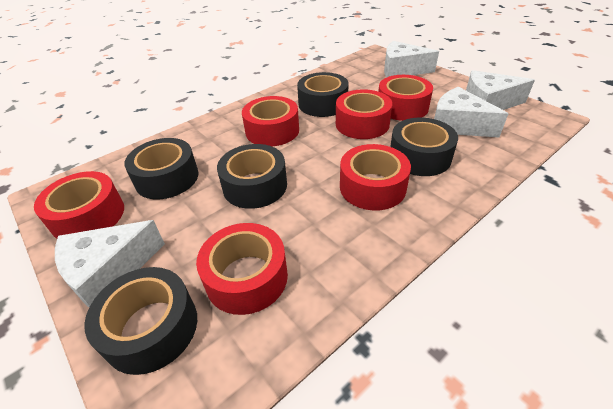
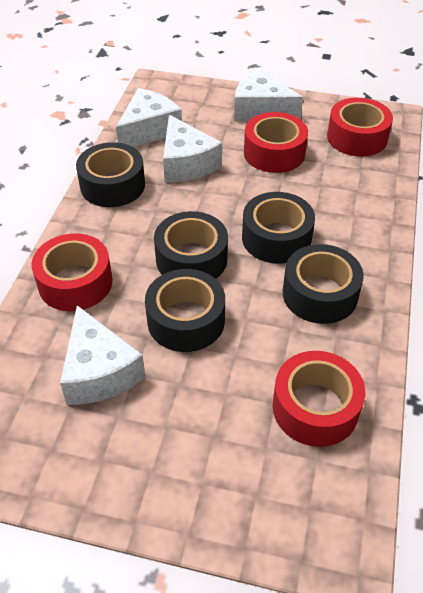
red tape: [34,171,124,239] [196,223,288,315] [242,96,299,146] [336,89,392,139] [340,144,411,210] [378,75,433,121] = 6 -> [32,234,113,311] [244,112,308,173] [273,351,365,447] [327,98,393,156] = 4

